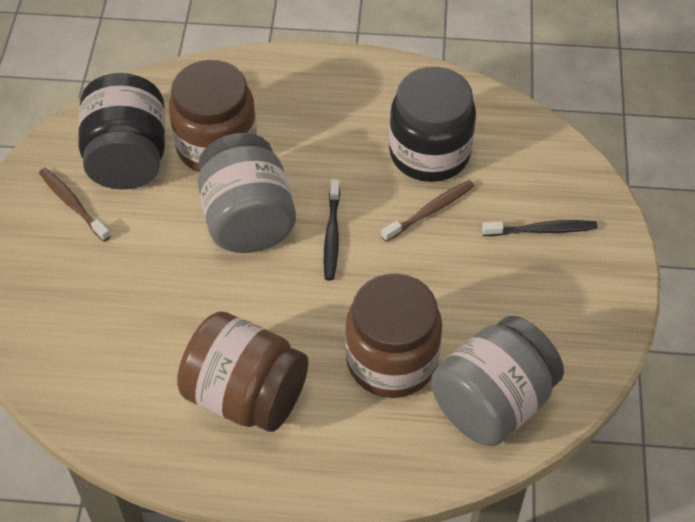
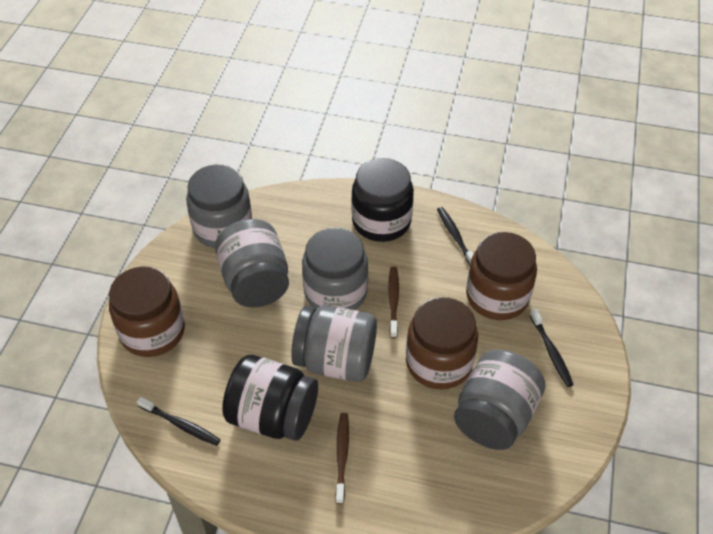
black toothbrush: [324,179,340,281] [482,220,598,236] = 2 -> [137,396,221,446] [437,207,473,265] [530,309,574,387] = 3
grey jar: [198,133,296,253] [431,316,564,446] = 2 -> [186,165,252,248] [215,219,289,308] [291,305,377,382] [302,228,368,310] [454,350,545,450] = 5

